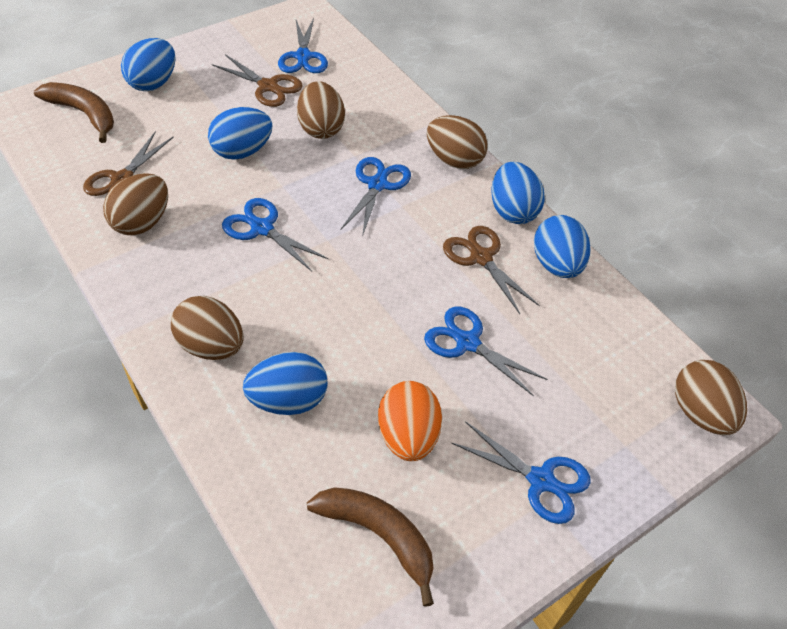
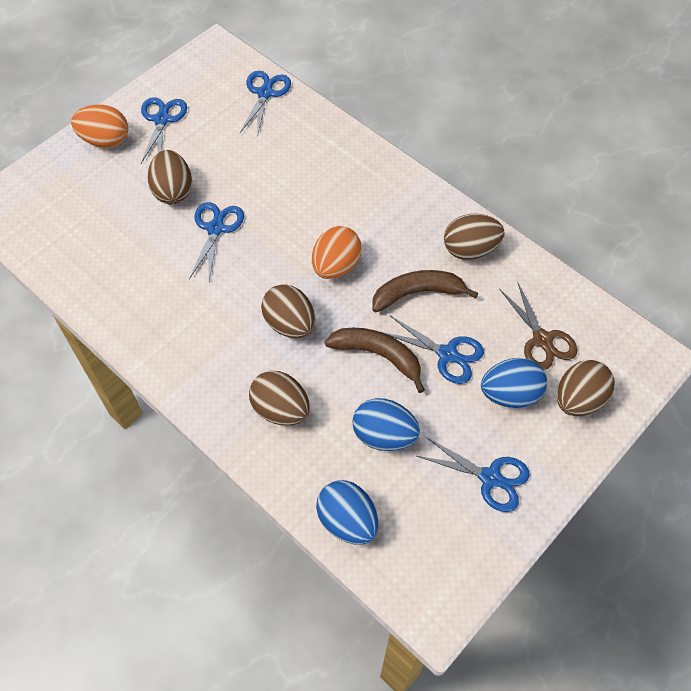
blue egg: [121,38,175,91] [208,107,273,160] [243,352,328,415] [491,162,545,224] [534,215,591,278] = 5 -> [316,480,378,545] [352,398,420,451] [481,358,547,408] = 3
brown scissors: [83,131,173,196] [212,54,303,107] [443,226,539,314] = 3 -> [500,281,577,370] = 1
orange egg: [378,381,442,461] = 1 -> [71,104,128,148] [312,226,362,279] = 2

